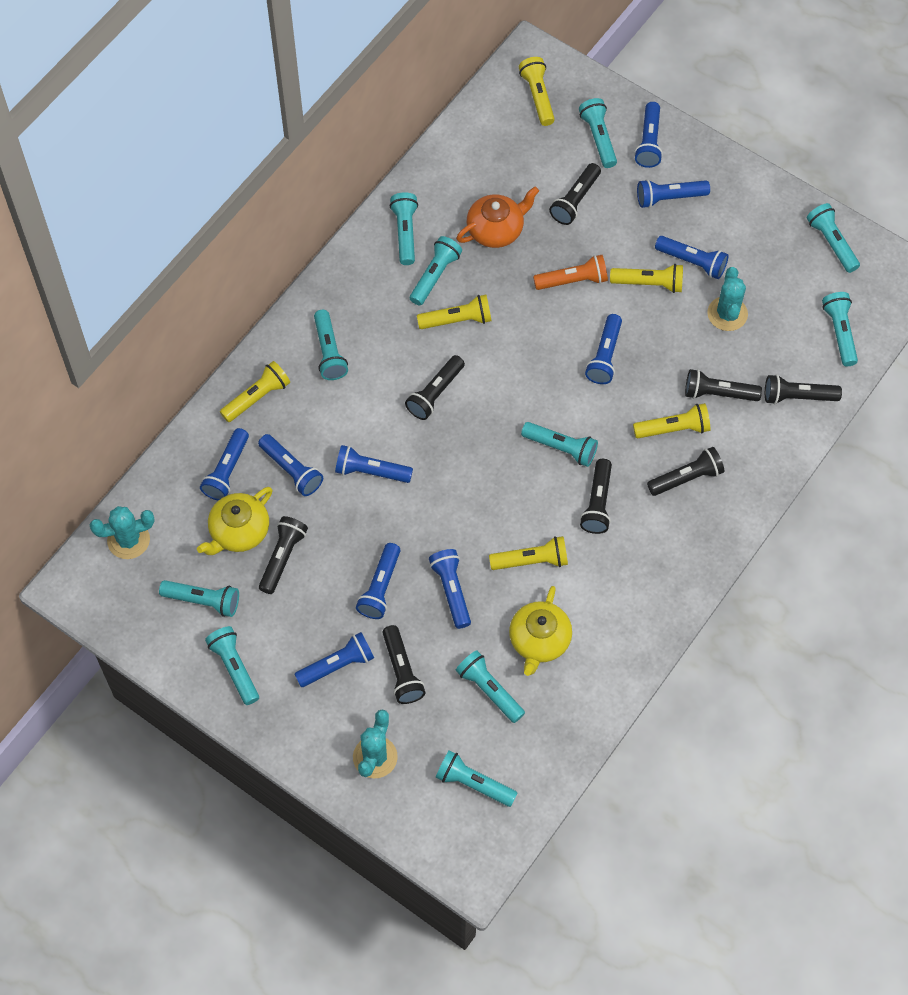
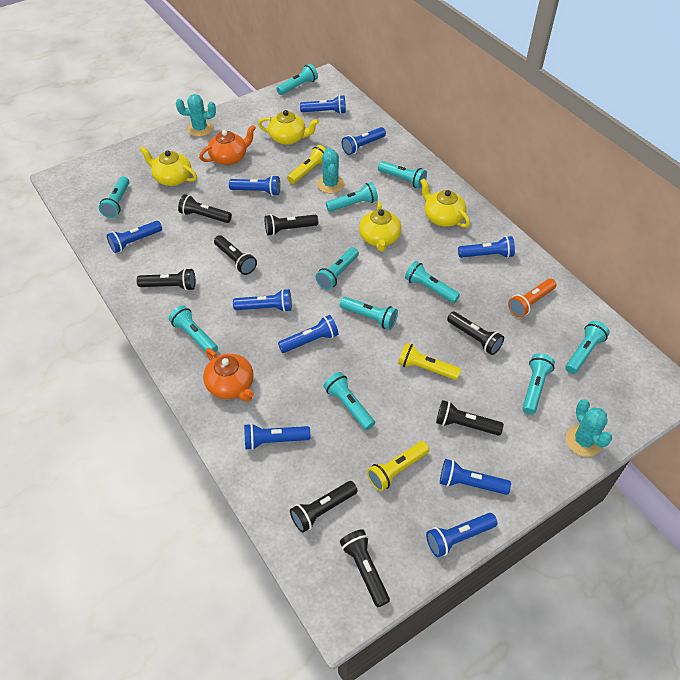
orange teapot: [456,186,539,248] = 1 -> [199,125,256,165] [203,348,254,402] = 2
yellow flashlight: [220,361,290,422] [417,295,492,329] [489,536,568,570] [519,57,555,126] [610,264,683,293] [633,403,710,438] = 6 -> [287,145,326,184] [367,441,429,491] [398,343,461,380] = 3
yellow teapot: [197,487,273,555] [509,586,572,676] = 2 -> [140,146,197,186] [258,110,319,145] [359,201,402,252] [420,179,470,228] = 4

